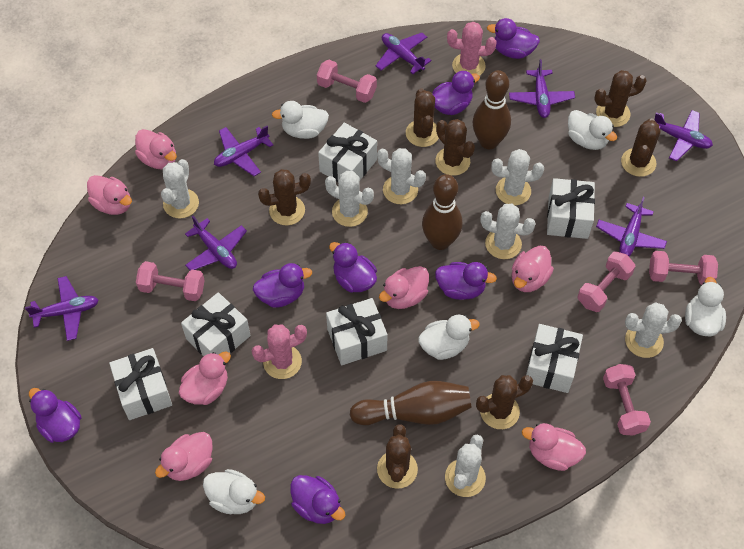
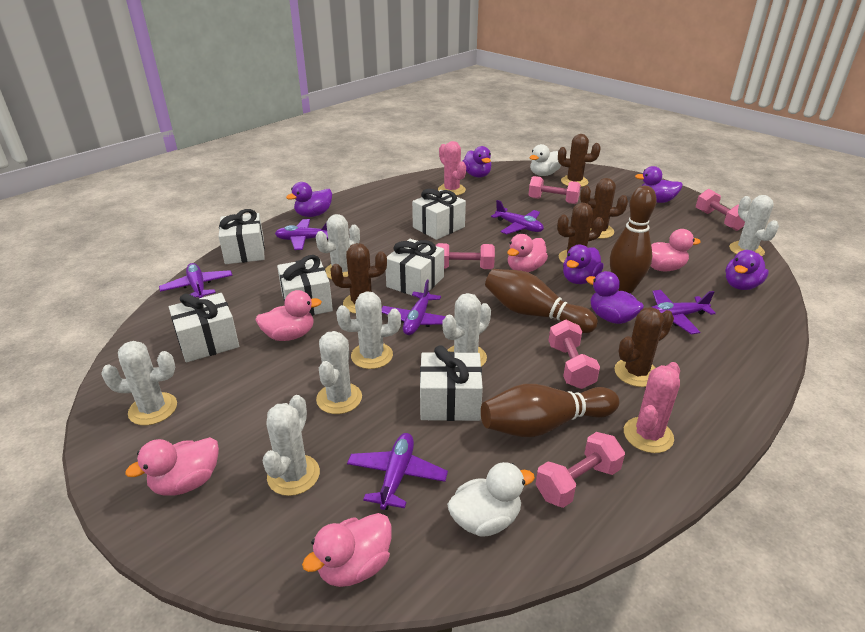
brown cactus: [258,169,311,225] [377,424,418,489] [406,88,439,147] [435,119,475,176] [476,375,533,429] [594,70,647,127] [621,118,660,177] = 7 -> [330,243,387,314] [557,203,604,263] [558,134,601,187] [580,178,628,239] [614,307,674,387] = 5
pink duck: [87,175,132,215] [135,129,177,169] [155,432,213,481] [179,351,231,405] [379,266,429,309] [512,246,554,292] [522,423,586,471] = 7 -> [125,437,219,496] [255,290,322,341] [302,513,392,587] [507,234,548,272] [651,229,701,271] = 5
purple duck: [29,388,82,443] [253,263,312,308] [290,475,345,524] [329,242,377,293] [433,71,480,115] [435,262,497,300] [487,18,540,59] = 7 -> [286,182,332,217] [462,146,491,177] [563,245,604,284] [586,271,644,324] [635,166,683,203] [725,250,769,290] = 6
purple plane: [25,276,99,341] [185,216,247,270] [214,126,273,176] [376,33,432,74] [509,59,575,118] [596,197,667,256] [655,110,713,161] = 7 -> [159,263,233,298] [275,219,328,250] [347,433,448,510] [382,280,446,335] [491,200,544,234] [652,290,716,334] = 6
white duck: [203,469,265,514] [272,101,329,139] [418,315,480,360] [568,110,617,150] [685,277,726,336] = 5 -> [447,462,535,537] [530,144,561,176] = 2

